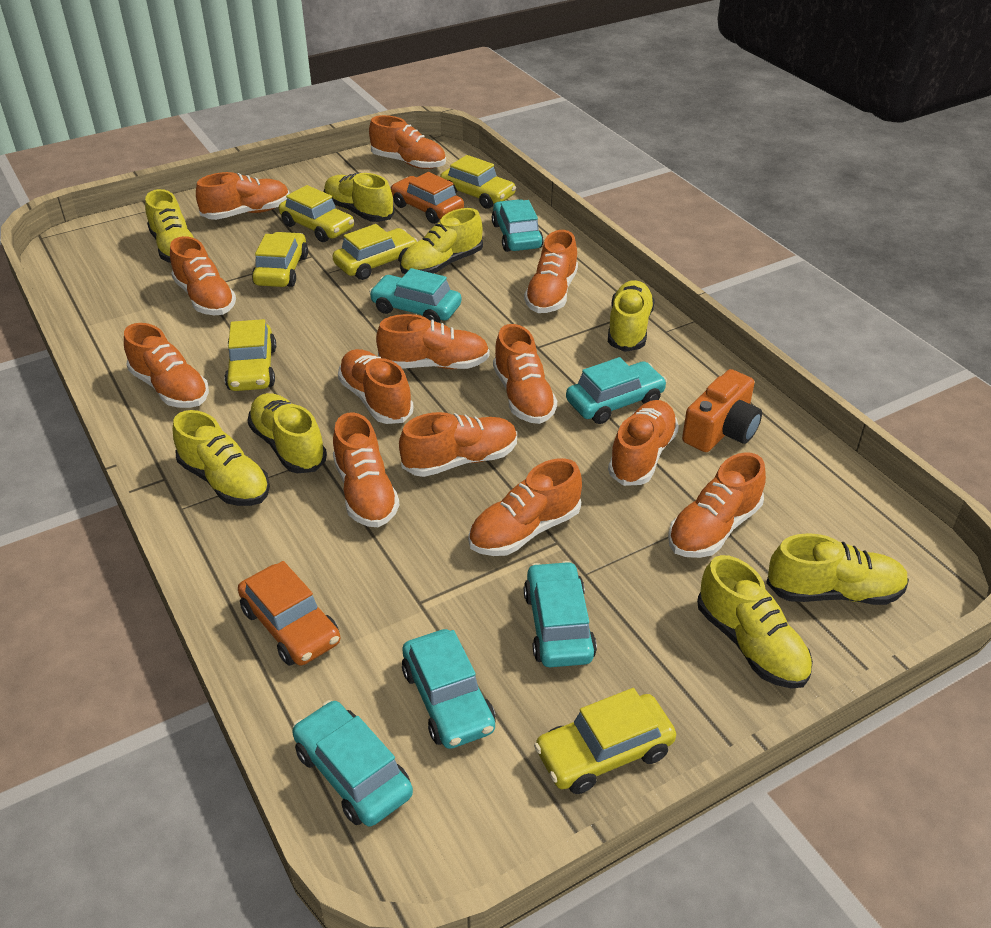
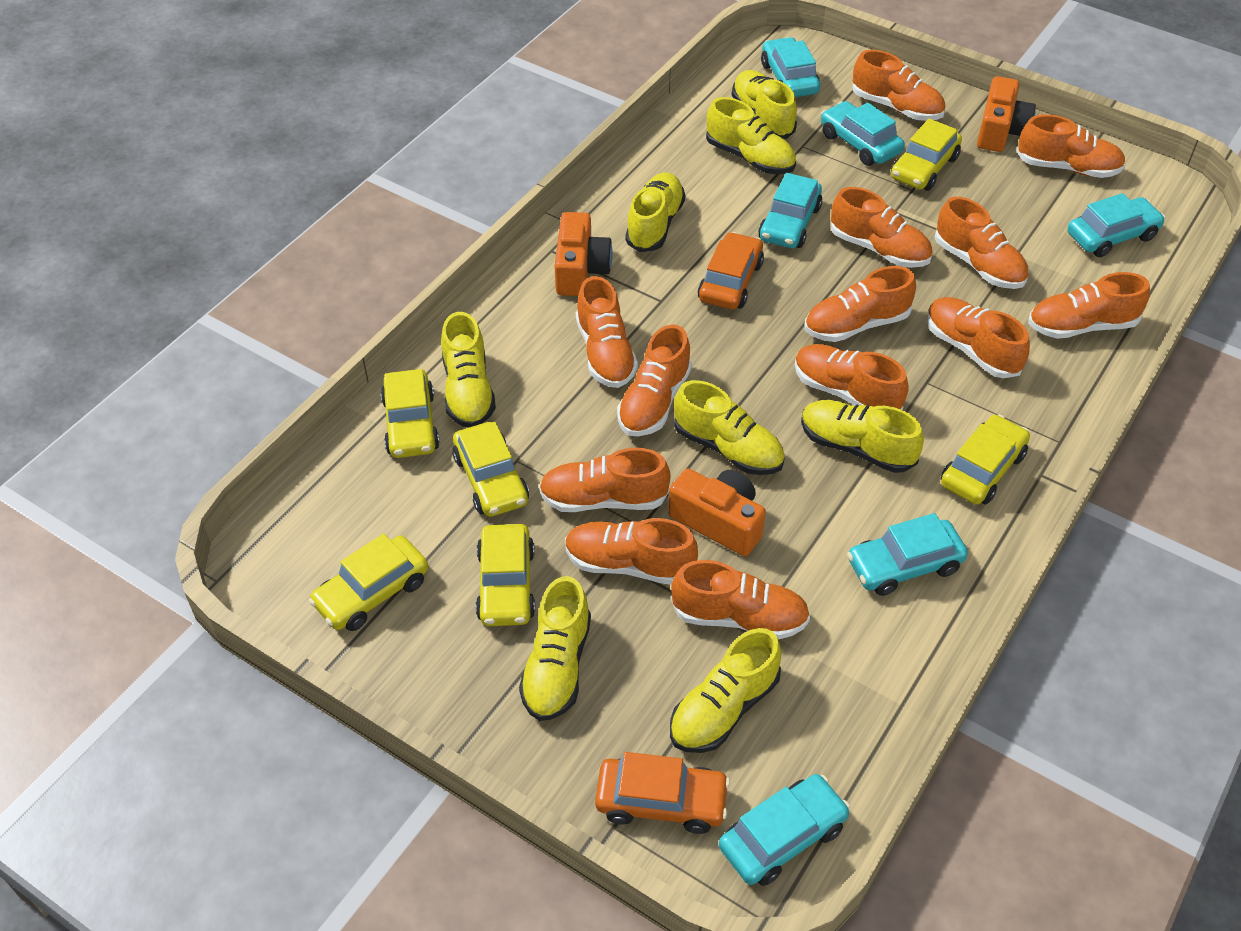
orange camera: [682,369,762,452] = 1 -> [554,212,613,296] [668,469,766,556] [977,76,1036,152] = 3

